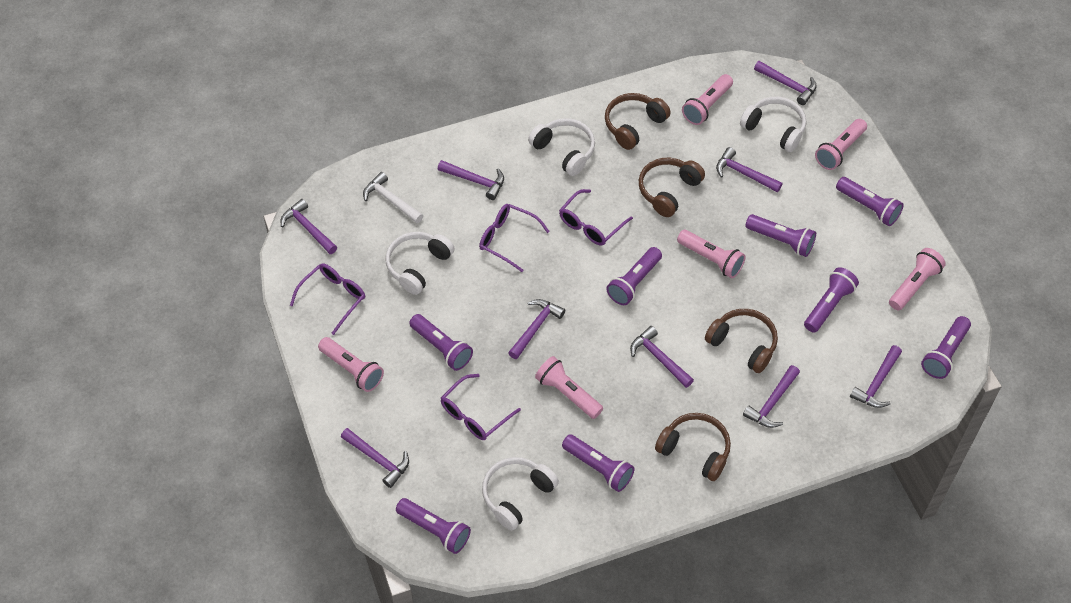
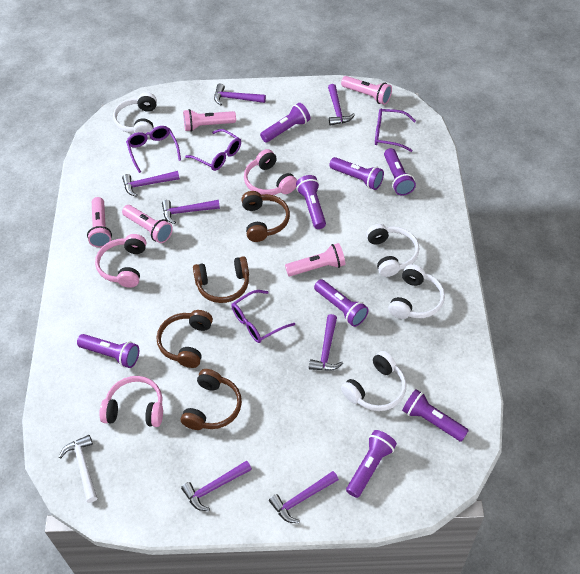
pink flashlight: [318,337,384,392] [535,356,603,419] [677,230,746,278] [682,74,733,125] [815,119,867,170] [889,248,946,311] = 6 -> [87,197,112,248] [122,205,173,243] [183,109,236,132] [285,243,346,276] [341,76,392,105] = 5
pink headphones: none = 0 -> [95,234,146,288] [99,376,163,427] [244,149,297,195] = 3
purple hammer: [281,199,337,254] [341,428,409,488] [438,160,504,200] [508,299,565,359] [630,326,694,388] [716,147,783,193] [743,365,800,428] [754,61,817,105] [850,345,902,408] = 9 -> [122,171,180,197] [162,200,220,224] [181,460,252,511] [214,84,266,106] [269,471,339,523] [309,314,343,371] [328,84,355,126] = 7

